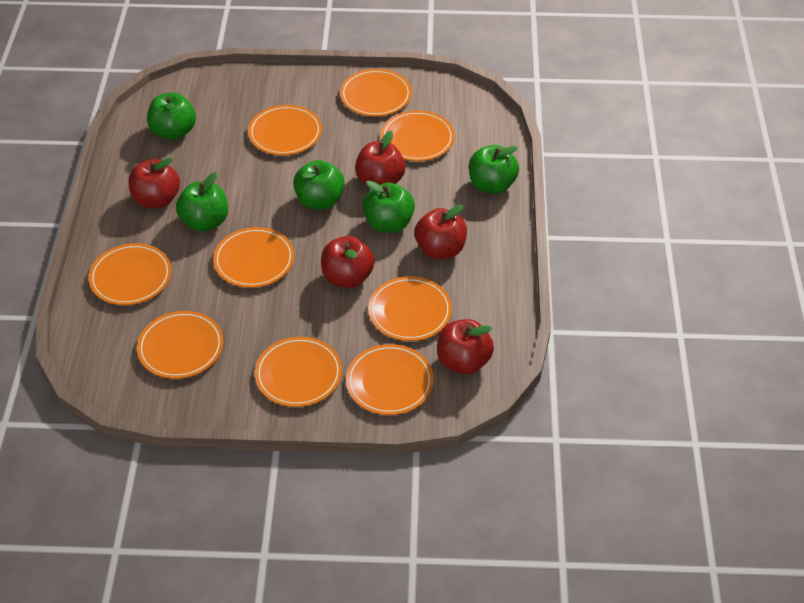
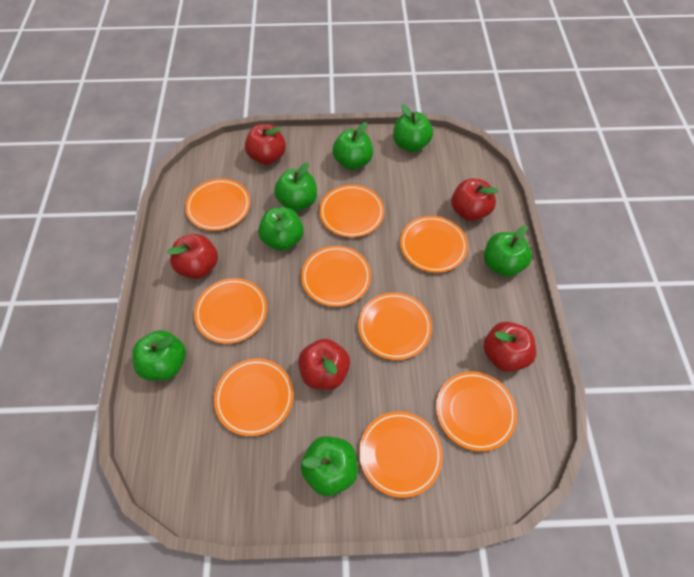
green apple: [147,92,196,140] [176,172,228,232] [293,160,345,209] [363,181,415,233] [469,145,519,194] = 5 -> [132,330,186,381] [258,207,304,251] [274,162,317,211] [301,436,358,496] [332,122,373,170] [393,105,433,152] [484,225,532,277] = 7

